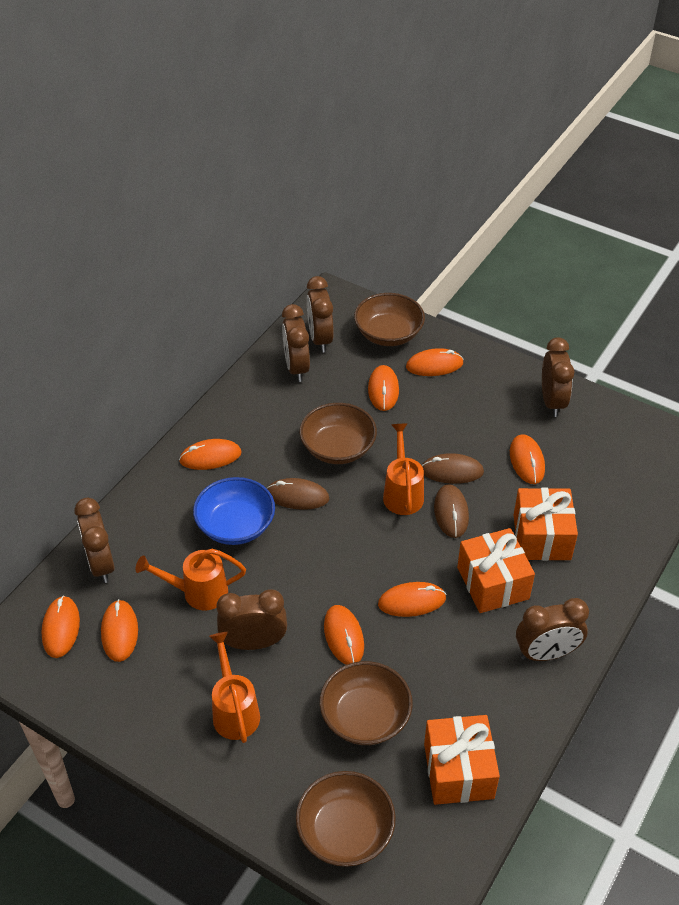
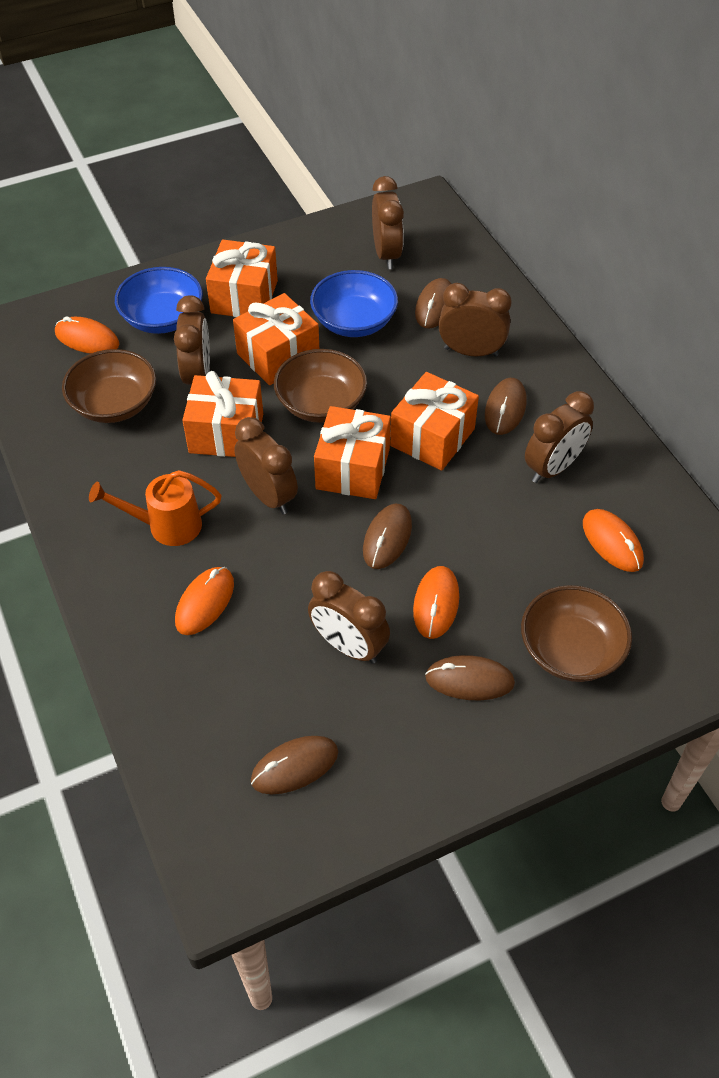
blue bowl: [193,477,275,545] = 1 -> [115,267,203,334] [310,270,398,337] = 2
brown bowl: [296,771,396,867] [299,403,377,464] [320,661,413,745] [354,293,425,346] = 4 -> [62,349,156,423] [274,349,367,423] [521,585,632,682] = 3
brown mouse: [267,478,329,510] [422,453,484,484] [434,484,469,538] = 3 -> [251,736,338,794] [363,503,412,569] [415,278,451,328] [425,655,515,700] [485,378,526,435] = 5
orange gift: [424,715,500,805] [457,528,535,613] [514,488,578,561] = 3 -> [182,371,263,457] [206,239,278,317] [233,293,319,385] [314,406,391,499] [390,372,479,471] = 5
orange mouse: [41,595,80,658] [101,599,138,662] [179,439,242,470] [324,605,364,665] [368,365,399,411] [378,582,446,617] [406,348,464,376] [510,434,545,484] = 8 -> [55,316,119,354] [175,567,234,635] [413,566,459,639] [583,509,644,572] = 4
orange watering can: [135,549,246,610] [209,632,260,743] [383,423,424,515] = 3 -> [89,470,221,546] = 1

